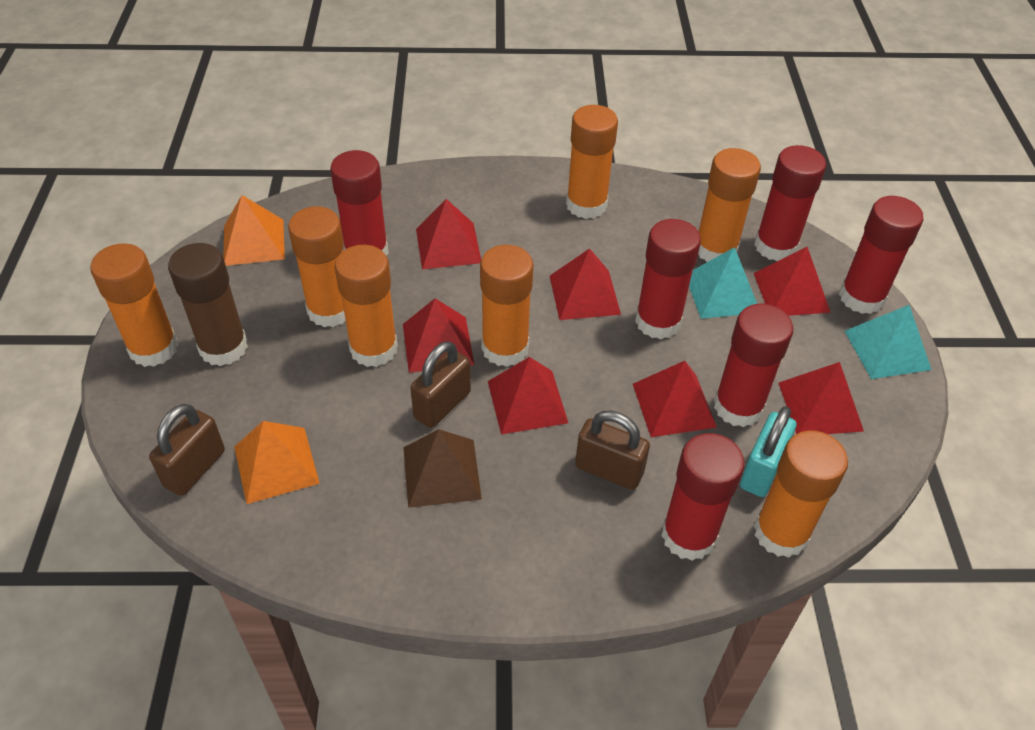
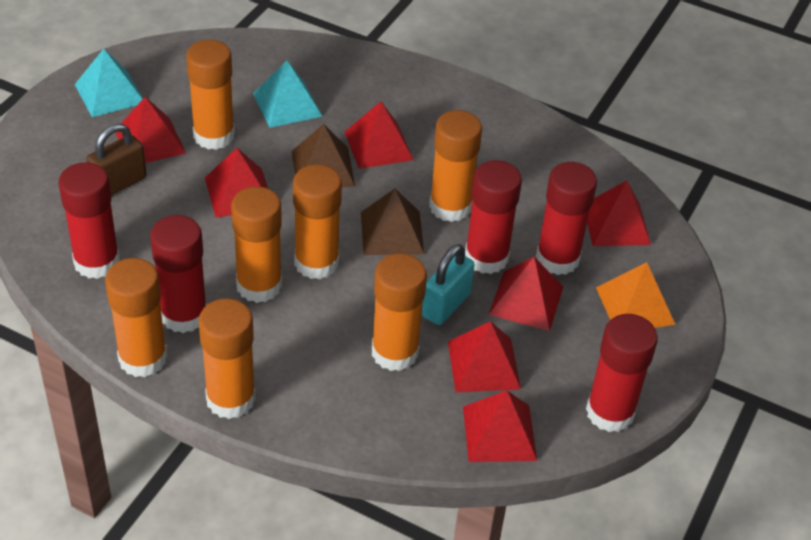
brown glue stick: [168,243,248,366] = 1 -> none = 0
brown padlock: [149,404,225,496] [410,341,471,428] [575,411,650,490] = 3 -> [86,123,146,195] = 1
brown pyramid: [403,429,482,508] = 1 -> [292,124,355,187] [361,189,424,255] = 2
orange pyramid: [223,195,285,266] [234,421,320,504] = 2 -> [596,262,675,328] = 1
red glue stick: [330,150,389,255] [635,219,701,339] [661,433,745,561] [714,304,793,427] [754,145,826,261] [839,196,923,314] = 6 -> [58,162,120,279] [150,215,207,333] [465,160,522,274] [536,162,597,275] [586,314,658,432] = 5

